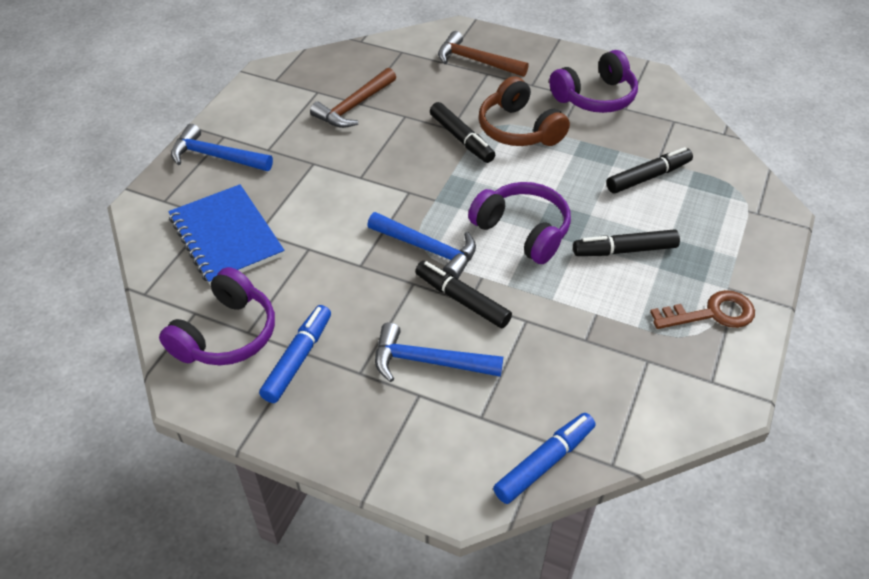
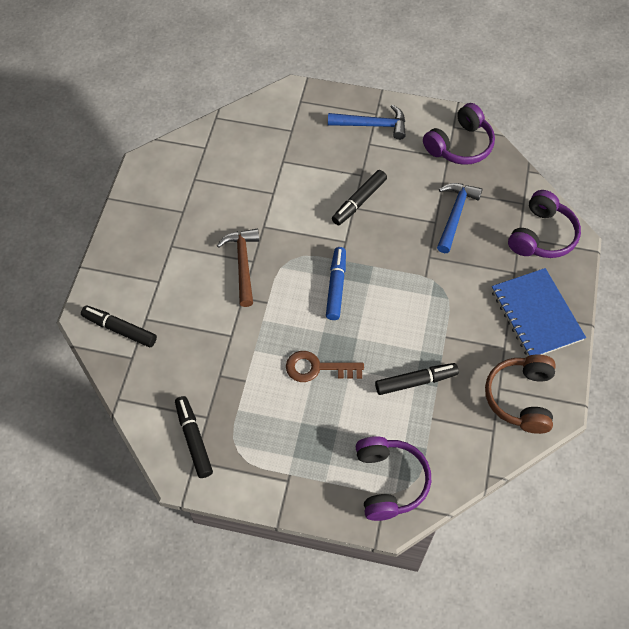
blue hammer: [171,124,273,171] [367,212,476,279] [375,322,503,382] = 3 -> [328,105,405,140] [437,183,483,253] = 2
blue marker: [259,305,331,403] [493,413,595,504] = 2 -> [326,247,346,320] = 1
brown hammer: [310,68,396,128] [438,31,529,77] = 2 -> [217,229,259,307] = 1

